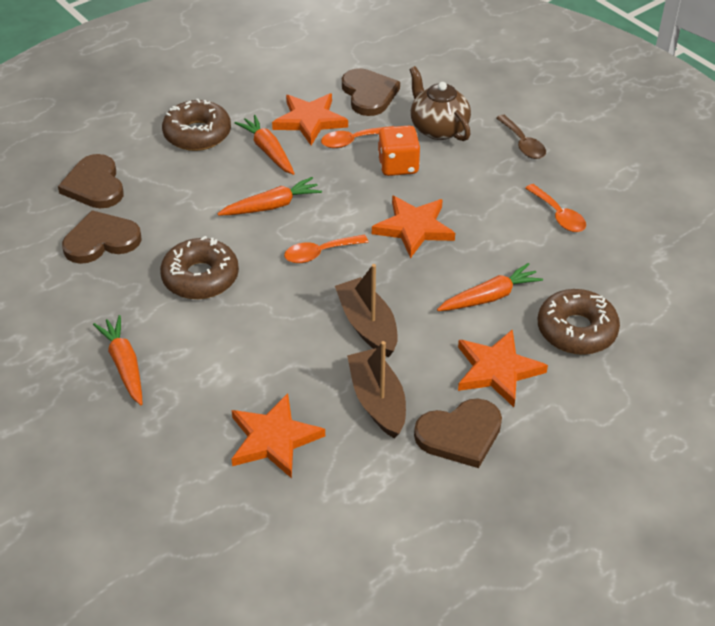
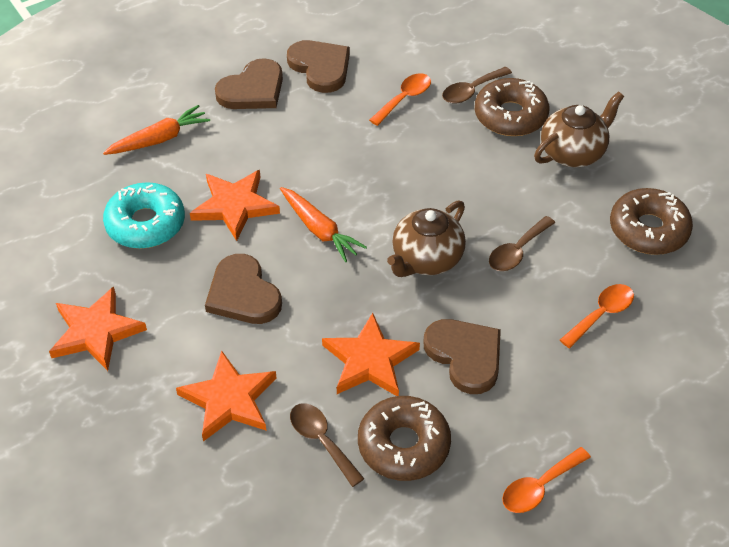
brown boat: [335,264,398,358] [347,341,406,439] = 2 -> none = 0
brown spoon: [496,115,546,159] = 1 -> [290,403,364,487] [442,67,512,104] [489,216,555,271] = 3
brown teapot: [409,66,471,141] = 1 -> [387,200,466,277] [534,91,624,167] = 2
orange carrot: [93,315,143,405] [217,177,322,215] [235,115,295,175] [437,263,543,311] = 4 -> [103,105,210,155] [280,187,367,262] = 2
orange dice: [378,126,420,176] = 1 -> none = 0
turquoise donut: none = 0 -> [103,182,185,249] = 1

